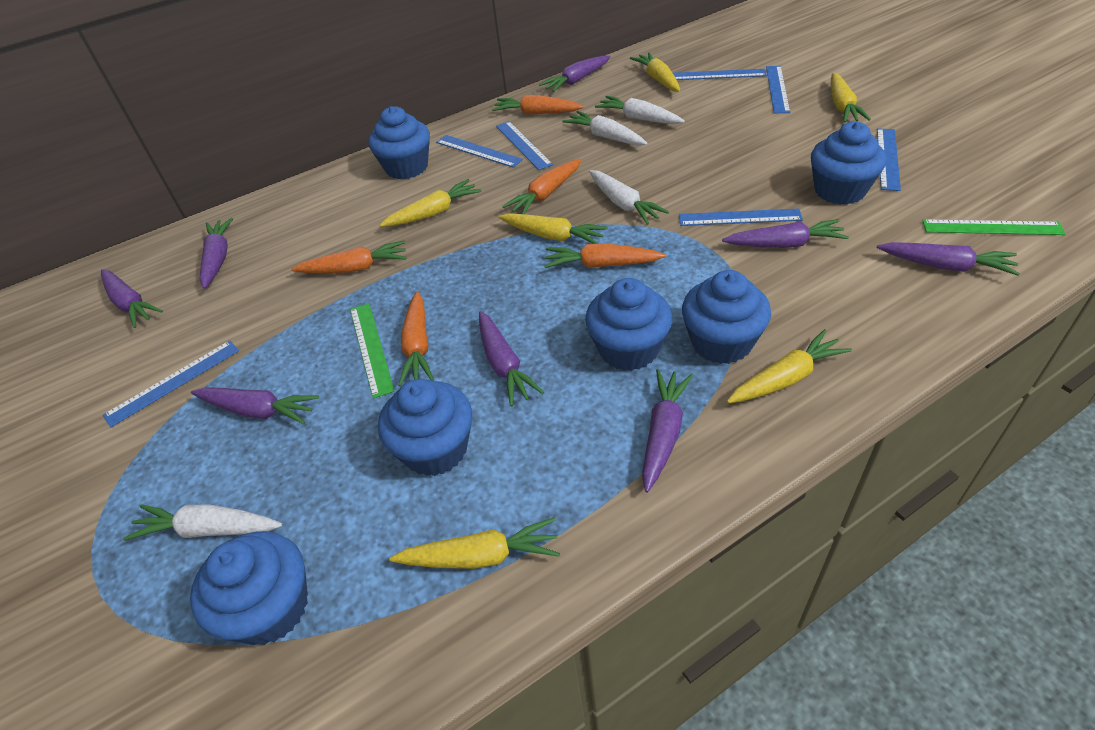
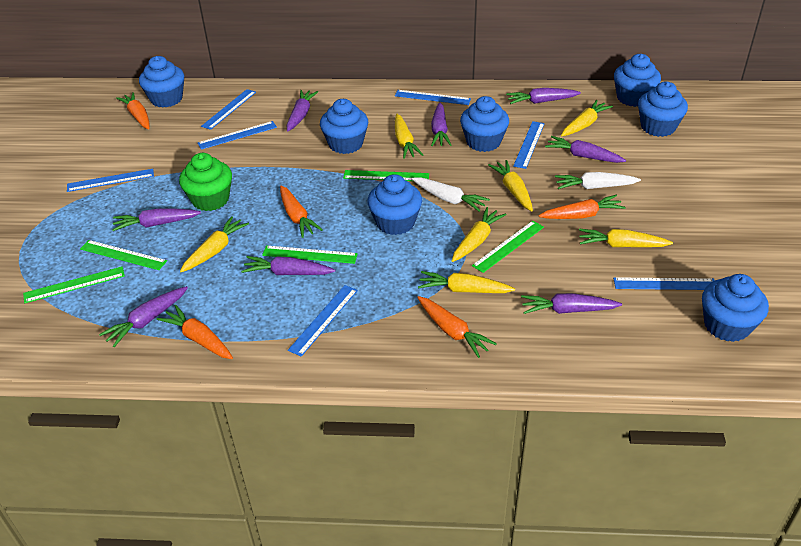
blue cupcake: [190,531,308,645] [368,106,430,179] [378,379,472,476] [585,278,672,371] [682,270,771,364] [811,122,886,205] = 6 -> [139,56,184,108] [320,99,368,154] [367,174,422,235] [460,96,509,152] [614,54,661,107] [638,81,688,137] [702,274,769,342] = 7
green cupcake: none = 0 -> [179,153,232,211] = 1
green ruler: [350,303,395,398] [922,219,1066,235] = 2 -> [23,266,125,303] [80,240,167,270] [262,245,358,264] [343,170,429,181] [472,221,544,273] = 5
white carrot: [123,504,282,541] [563,111,647,146] [589,170,669,225] [595,96,685,124] = 4 -> [412,177,490,212] [555,172,641,189] = 2
yellow carrot: [380,179,481,227] [389,518,560,569] [499,213,608,244] [630,52,680,92] [727,329,852,403] [831,73,871,122] = 6 -> [180,216,249,272] [395,114,423,159] [418,271,515,293] [452,207,506,262] [488,160,533,211] [561,100,613,136] [579,229,673,247] = 7

